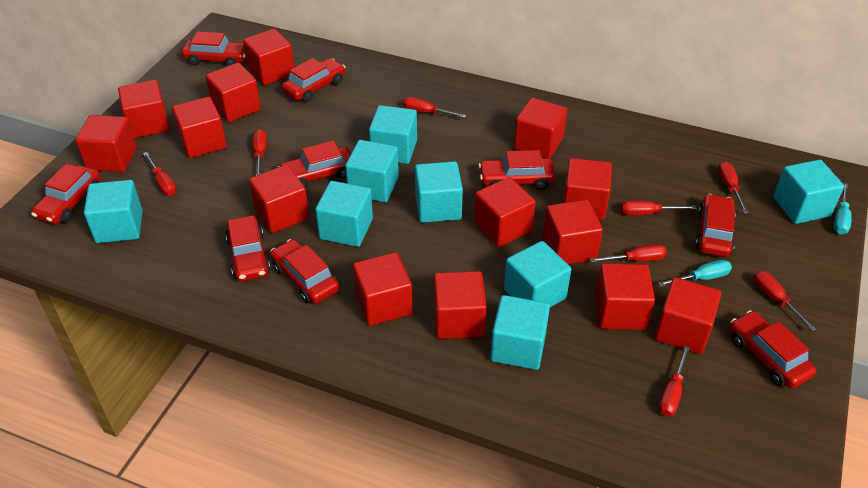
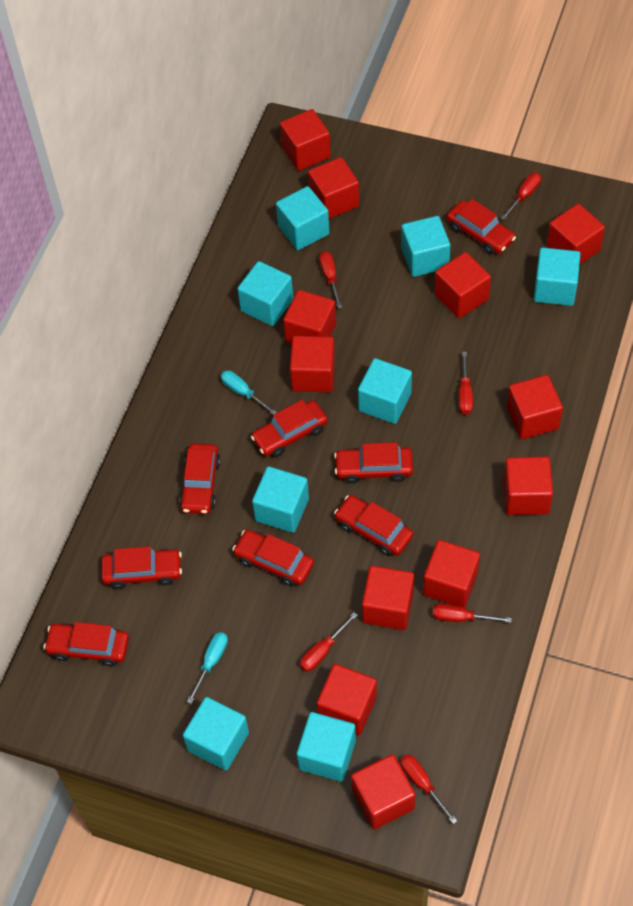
red car: [31,164,101,224] [182,31,246,66] [225,215,270,281] [270,239,339,304] [278,140,351,188] [282,58,345,102] [478,150,556,190] [695,194,736,257] [730,310,816,389] = 9 -> [43,622,129,666] [101,546,182,589] [179,443,221,514] [232,530,314,587] [251,400,328,457] [334,442,413,484] [334,495,413,556] [447,199,516,254] = 8
red cube: [75,115,137,172] [118,80,170,138] [172,97,227,158] [205,63,261,122] [243,29,294,85] [249,165,309,233] [353,252,413,326] [434,271,486,339] [474,177,536,247] [514,98,567,159] [543,200,603,264] [563,158,612,220] [595,263,655,330] [655,277,721,354] = 14 -> [280,109,331,171] [283,290,336,344] [290,336,335,392] [308,157,359,219] [317,664,377,735] [351,754,415,829] [362,566,414,630] [423,540,480,608] [434,252,491,318] [503,457,553,515] [506,375,563,439] [547,204,605,264] = 12
red screwdriver: [143,152,176,196] [253,129,267,176] [403,97,466,118] [590,244,667,263] [621,200,696,216] [659,346,690,416] [718,161,749,214] [754,271,816,331] = 8 -> [300,612,357,672] [319,251,342,308] [401,754,457,824] [433,604,512,623] [459,352,473,415] [501,173,541,220] = 6

